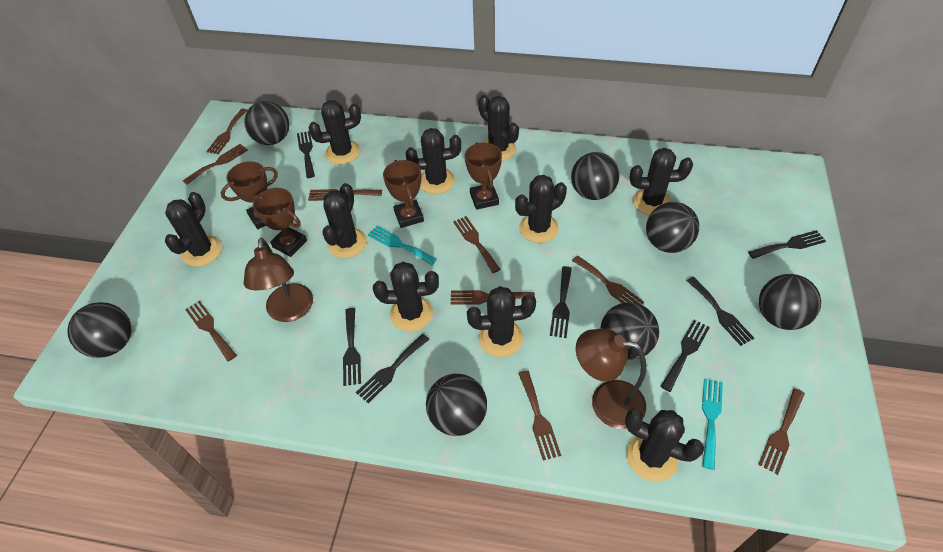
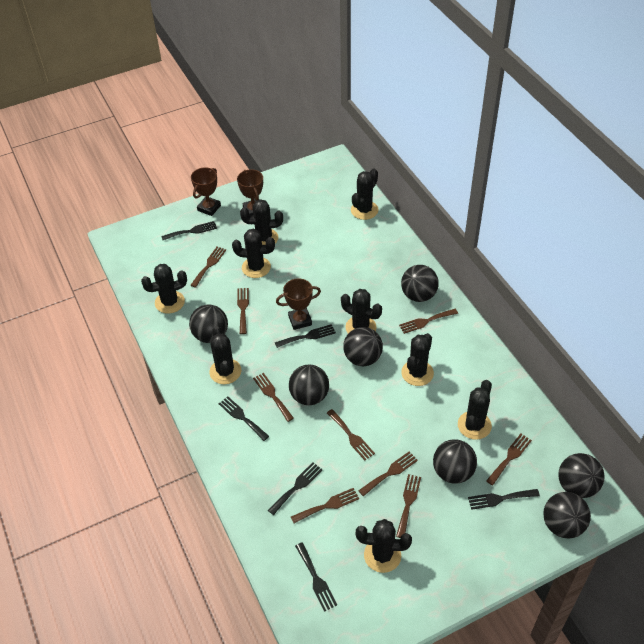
black cactus: [165,192,222,267] [309,100,361,165] [322,183,367,258] [373,262,439,331] [405,128,461,194] [467,286,536,357] [478,95,519,161] [515,175,567,243] [625,409,704,482] [629,148,693,215] = 10 -> [141,264,187,314] [209,326,241,384] [232,229,275,278] [240,199,283,245] [341,289,382,333] [351,169,378,220] [356,519,412,573] [401,333,434,386] [458,380,492,440] = 9
black fork: [297,131,315,178] [343,308,361,386] [356,334,430,403] [550,266,572,338] [660,320,710,392] [686,277,754,346] [748,230,826,259] = 7 -> [161,221,217,240] [219,397,269,441] [268,462,323,515] [275,324,336,348] [295,542,337,612] [468,489,540,510] = 6
brown lamp: [244,238,313,322] [576,329,646,429] = 2 -> none = 0
brown trophy: [221,161,278,229] [253,188,307,257] [383,160,424,228] [465,142,502,210] = 4 -> [191,167,221,216] [237,169,263,216] [276,278,321,330] = 3
turquoise fork: [368,226,437,265] [702,378,723,470] = 2 -> none = 0

